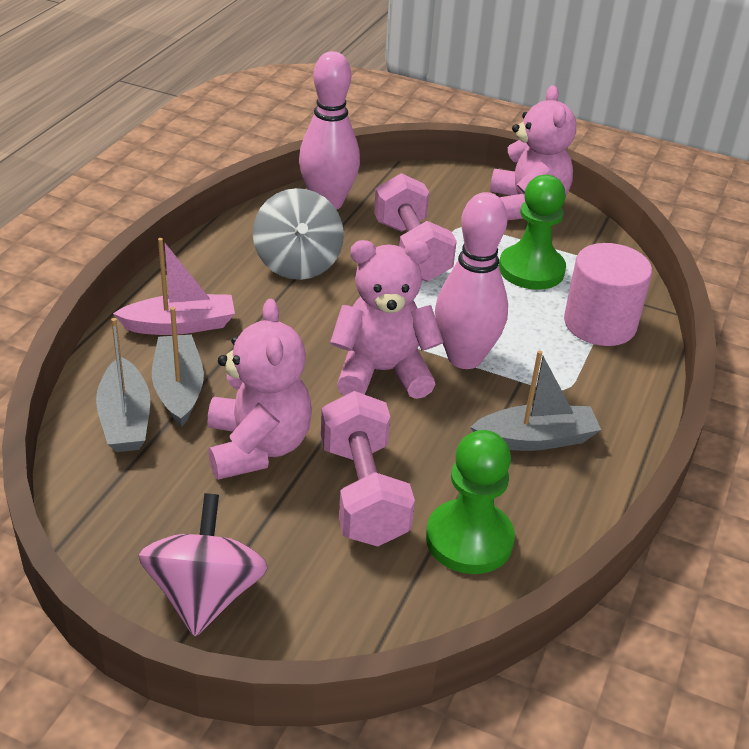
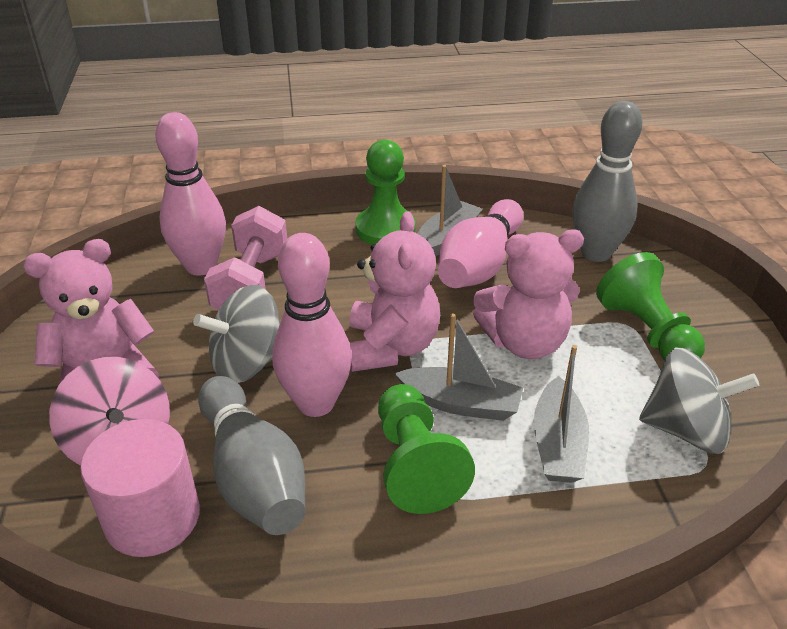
green pawn: [426,430,515,574] [499,175,566,290] = 2 -> [355,140,416,245] [378,384,475,514] [596,252,705,361] = 3
grey bowling pin: none = 0 -> [198,376,305,535] [572,101,642,262] = 2
grey spinning top: [253,188,344,280] = 1 -> [193,285,280,383] [639,348,759,454] = 2
pink boat: [113,238,235,335] = 1 -> none = 0
pink bowling pin: [299,51,360,210] [435,192,508,369] = 2 -> [155,112,226,276] [273,233,352,417] [438,199,523,288] = 3
pink dumbbell: [321,391,415,547] [374,173,457,282] = 2 -> [204,206,287,310] = 1

